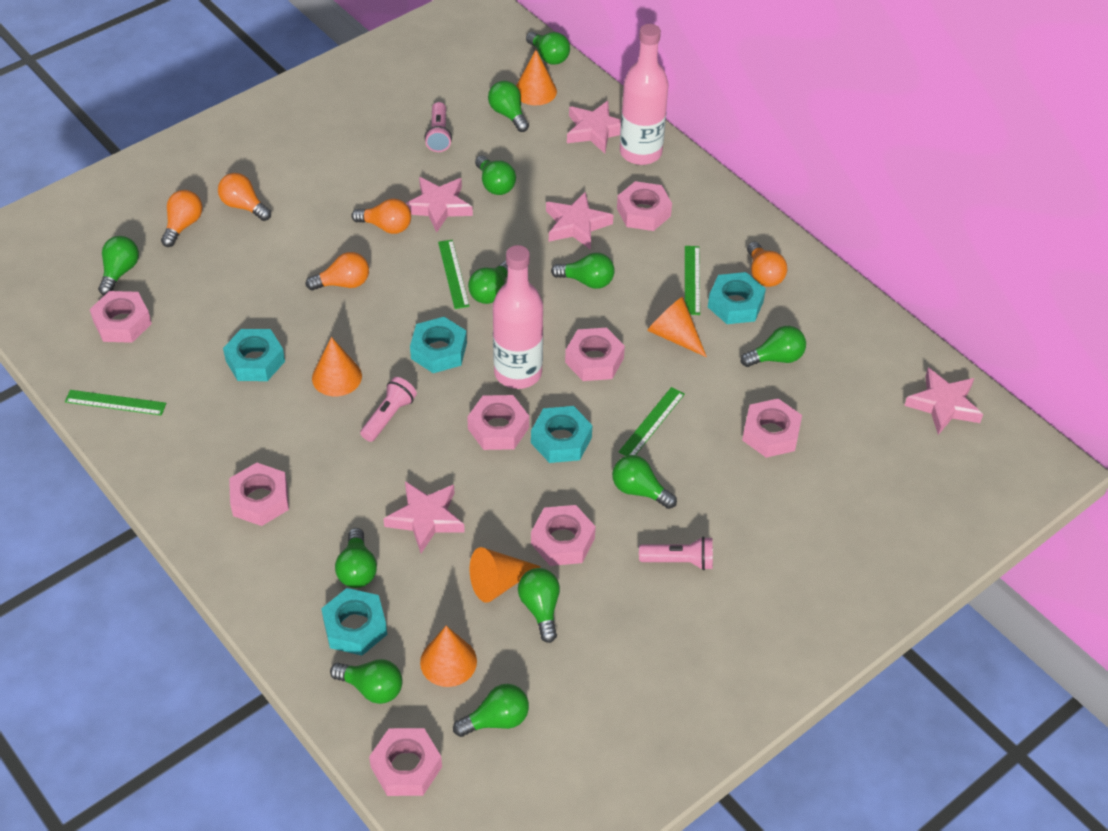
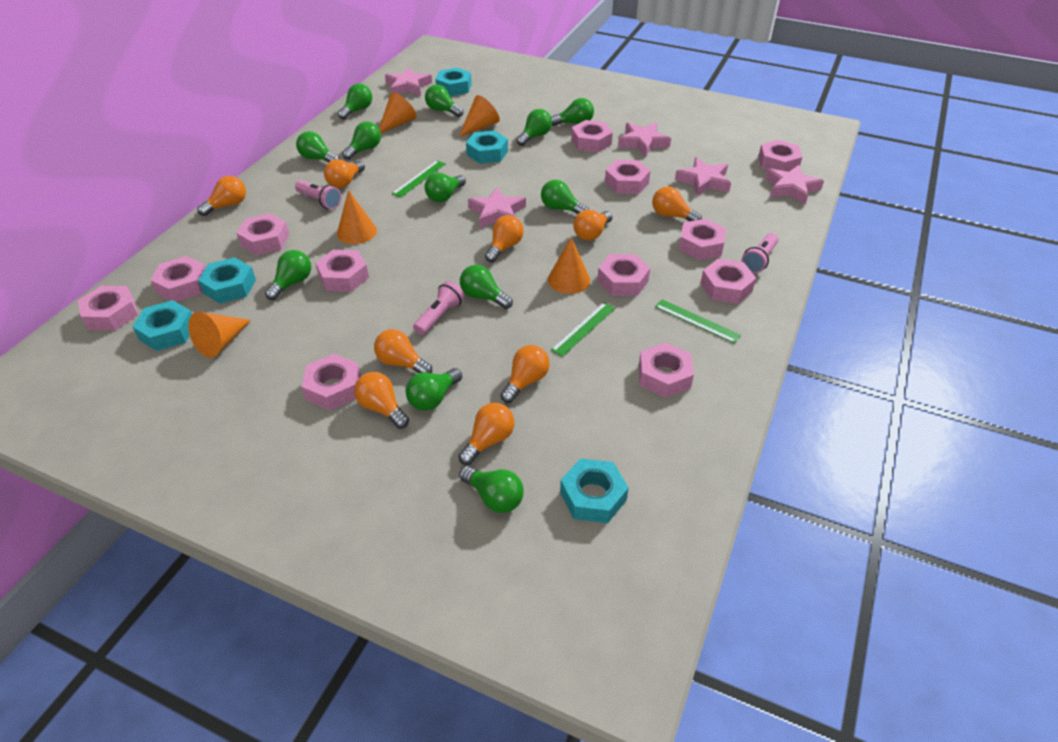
green ruler: [65,390,166,416] [438,240,470,309] [619,387,685,456] [685,246,700,315] = 4 -> [392,161,446,197] [551,302,615,357] [655,299,741,343] = 3
orange light bulb: [161,190,203,247] [218,173,271,221] [305,252,369,291] [351,199,411,234] [747,242,787,287] = 5 -> [197,176,246,216] [324,159,365,188] [354,372,409,429] [374,329,432,373] [458,403,515,465] [485,215,524,263] [501,345,550,403] [573,210,613,241] [652,186,702,221] = 9
pink bottle: [493,245,543,389] [620,24,669,165] = 2 -> none = 0
pink nut: [90,291,152,343] [229,462,289,526] [369,728,442,796] [467,395,529,450] [531,505,596,566] [565,328,625,381] [617,181,672,231] [742,398,802,458] = 8 -> [78,286,138,331] [150,256,205,302] [236,213,290,255] [302,354,361,410] [315,250,369,292] [571,120,613,153] [597,254,650,296] [605,160,650,194] [639,342,694,398] [679,219,726,260] [700,259,756,304] [758,140,802,172] = 12

